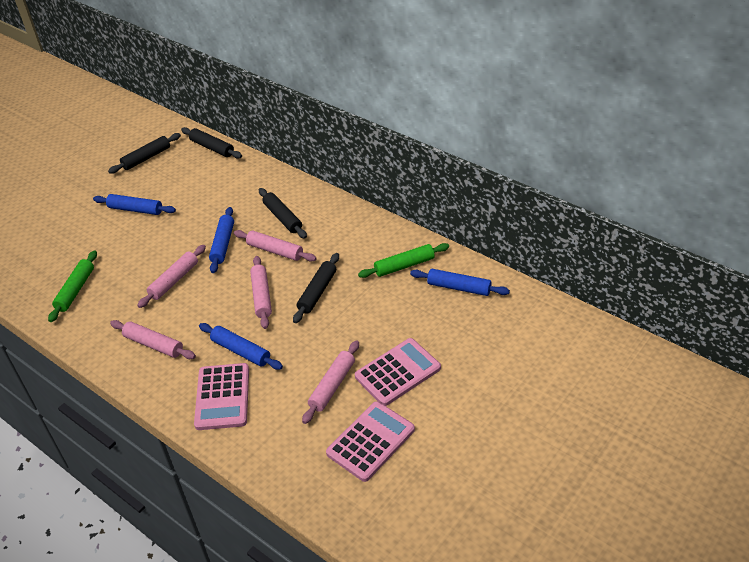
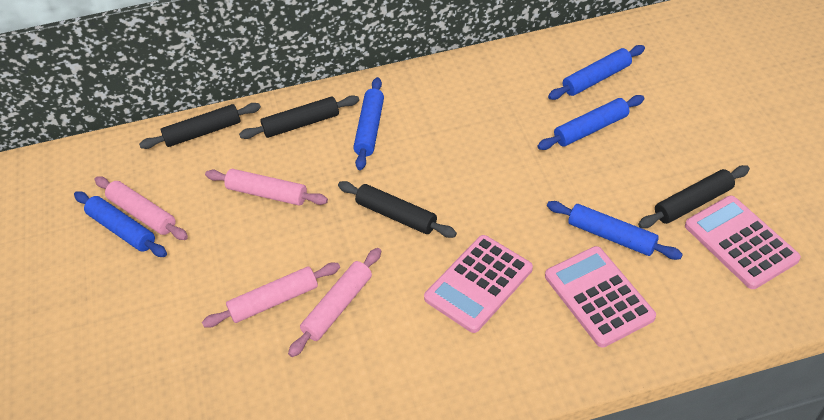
blue rolling pin: [93,194,176,215] [199,323,283,370] [209,207,234,273] [410,269,510,296] = 4 -> [74,191,167,257] [353,77,384,170] [537,95,645,150] [547,201,683,260] [548,45,645,100] = 5
green rolling pin: [48,250,97,322] [358,243,449,278] = 2 -> none = 0
pink rolling pin: [110,320,196,359] [137,245,206,308] [234,230,316,262] [250,256,272,329] [302,340,359,424] = 5 -> [95,176,188,240] [202,263,340,328] [205,169,328,206] [288,248,381,357] = 4

